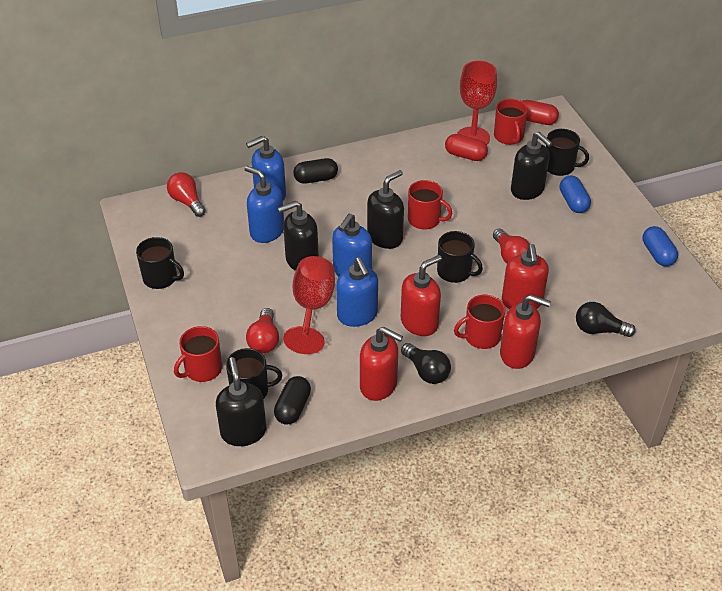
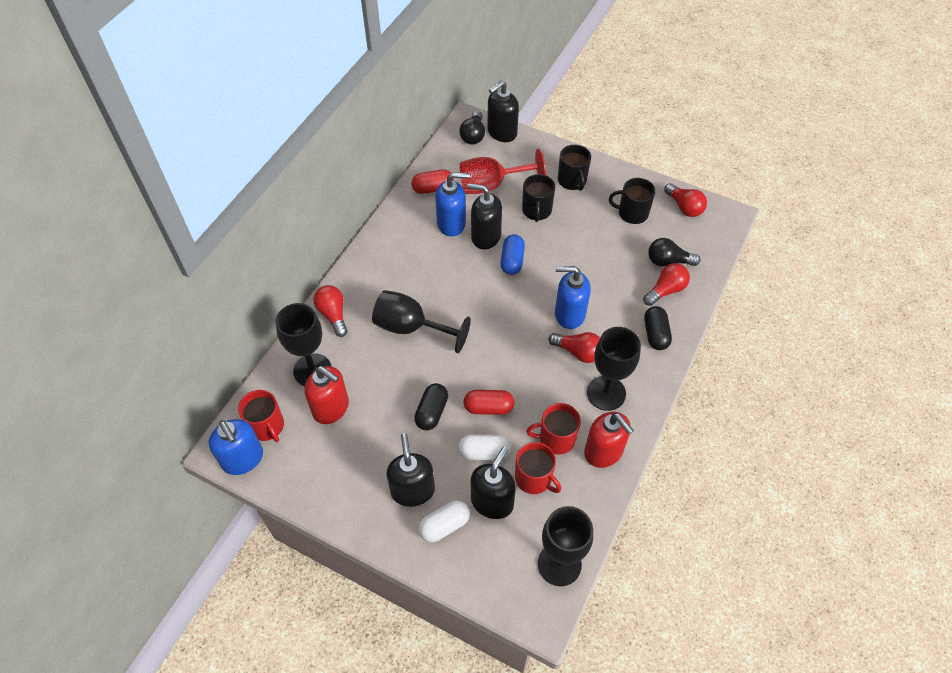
black goblet: none = 0 -> [276,303,332,386] [372,290,471,353] [538,506,593,586] [587,327,641,411] = 4
black mug: [136,237,184,289] [226,348,282,399] [437,231,483,283] [546,129,589,176] = 4 -> [522,174,555,222] [558,145,591,191] [609,178,656,224] = 3
blue capsule: [560,176,591,213] [642,226,678,266] = 2 -> [500,234,525,275] = 1
blue soap dispenser: [245,166,284,243] [246,136,286,201] [332,214,372,277] [336,257,378,327] = 4 -> [209,419,263,475] [435,172,470,237] [555,266,591,329] = 3
red goblet: [283,256,335,354] [457,61,497,145] = 2 -> [460,149,546,194] = 1
red light bulb: [167,172,206,217] [246,308,279,353] [493,229,530,264] = 3 -> [314,285,348,337] [548,332,600,363] [643,263,690,306] [664,183,707,217] = 4
red mug: [174,326,222,382] [408,180,452,230] [454,295,505,349] [494,99,528,145] = 4 -> [238,390,284,442] [515,442,561,494] [526,403,581,454] = 3
red soap dispenser: [360,327,403,401] [401,255,442,336] [500,294,551,369] [502,244,549,309] = 4 -> [304,366,349,424] [584,412,634,468] = 2
white capsule: none = 0 -> [418,500,470,542] [458,435,511,460] = 2

